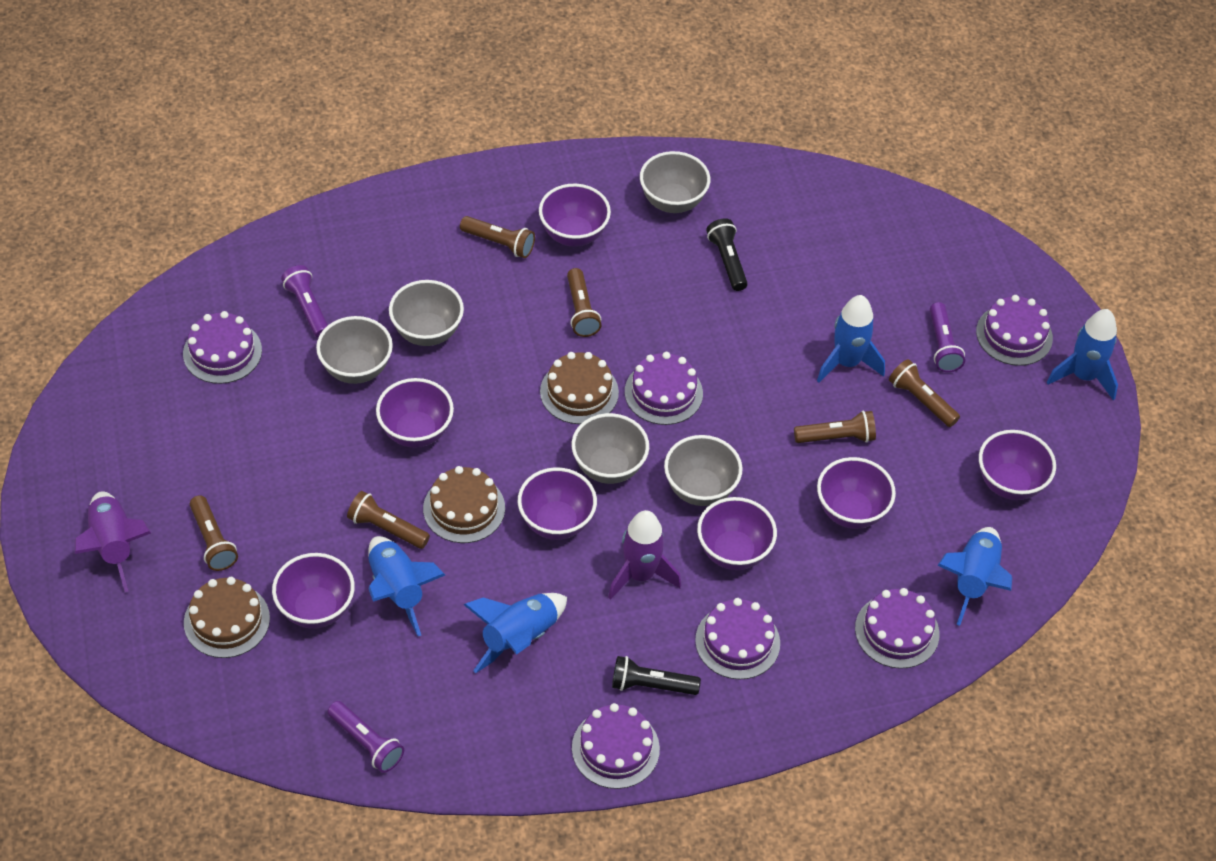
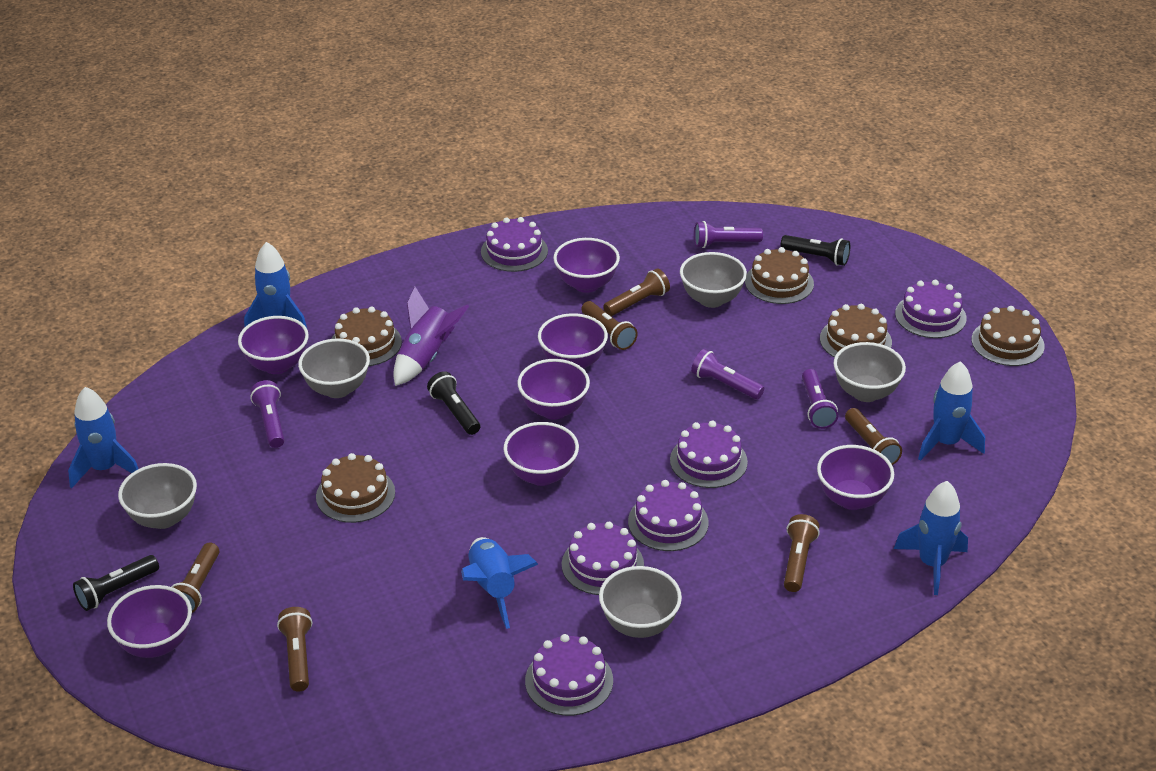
black flashlight: [612,656,701,695] [706,218,748,291] = 2 -> [73,555,159,611] [427,371,480,435] [781,235,850,266] = 3
brown cake: [184,577,270,658] [423,466,505,543] [540,352,619,424] = 3 -> [316,453,395,523] [332,307,402,366] [745,247,814,304] [820,304,892,358] [971,306,1045,366] = 5
purple flashlight: [281,265,328,338] [327,701,404,773] [930,302,965,372] = 3 -> [250,380,285,448] [691,349,764,399] [694,221,763,248] [802,369,838,429] = 4
purple rocket: [75,491,151,592] [608,510,681,600] = 2 -> [393,287,469,386] = 1

